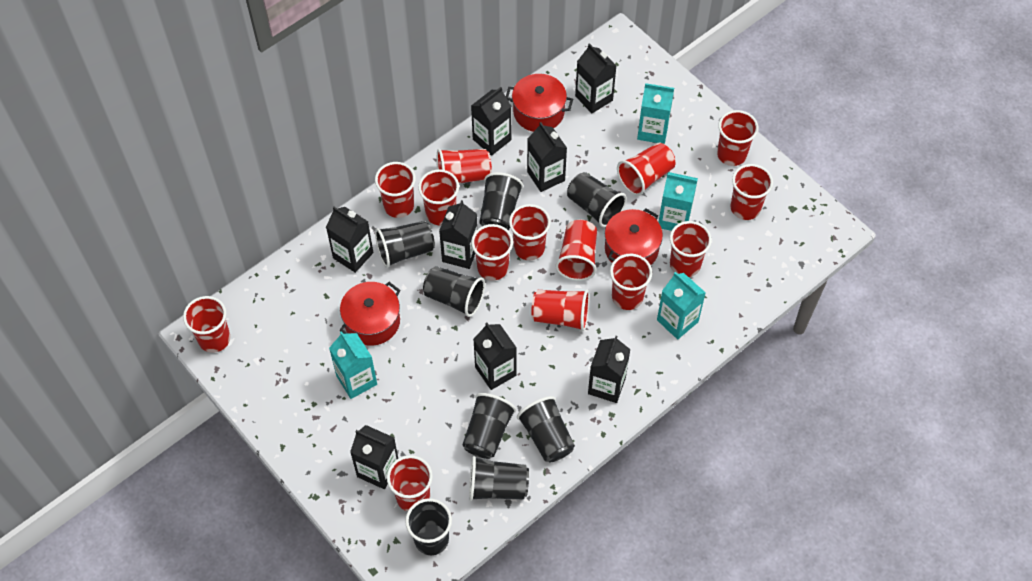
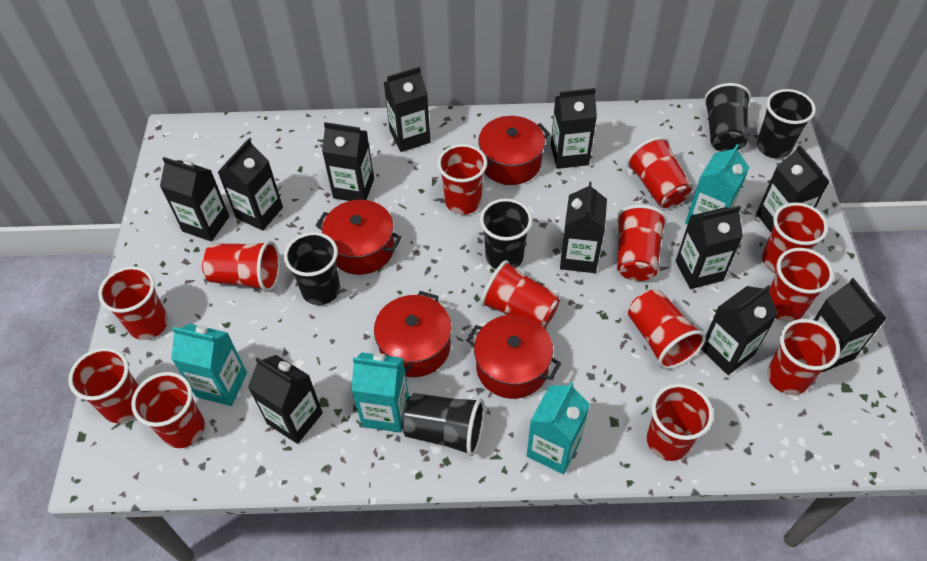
black carton: [326,207,373,273] [350,425,398,489] [439,200,478,269] [471,87,512,156] [473,322,517,390] [527,122,567,192] [575,43,616,113] [588,336,630,403] = 8 -> [160,157,229,242] [218,139,283,231] [248,355,323,444] [322,122,374,201] [384,67,431,152] [551,88,597,169] [560,182,607,273] [676,206,743,289] [701,285,778,375] [756,145,830,232] [814,278,887,372] = 11
black cup: [375,221,435,268] [405,498,452,555] [423,266,485,317] [462,393,516,459] [469,456,529,501] [479,172,523,230] [517,396,575,463] [567,172,627,227] = 8 -> [284,232,340,305] [401,393,485,456] [480,198,532,269] [704,83,751,152] [757,89,816,159] = 5
red cup: [183,296,230,353] [375,162,416,218] [387,455,433,512] [418,169,459,226] [437,149,492,183] [471,224,513,280] [509,204,551,260] [531,290,589,331] [555,220,597,281] [610,254,652,310] [617,142,675,196] [670,221,712,277] [717,110,758,166] [730,164,773,220] = 14 -> [68,348,139,423] [98,266,168,340] [131,372,205,448] [202,241,280,292] [437,144,487,215] [481,260,560,329] [616,205,667,281] [627,137,692,208] [628,289,706,369] [647,383,714,461] [762,202,828,273] [767,319,840,395] [769,248,833,322] = 13
red pot: [340,282,400,346] [506,74,573,132] [605,209,663,265] = 3 -> [316,200,402,275] [374,291,452,377] [466,315,561,399] [478,116,550,185] = 4

